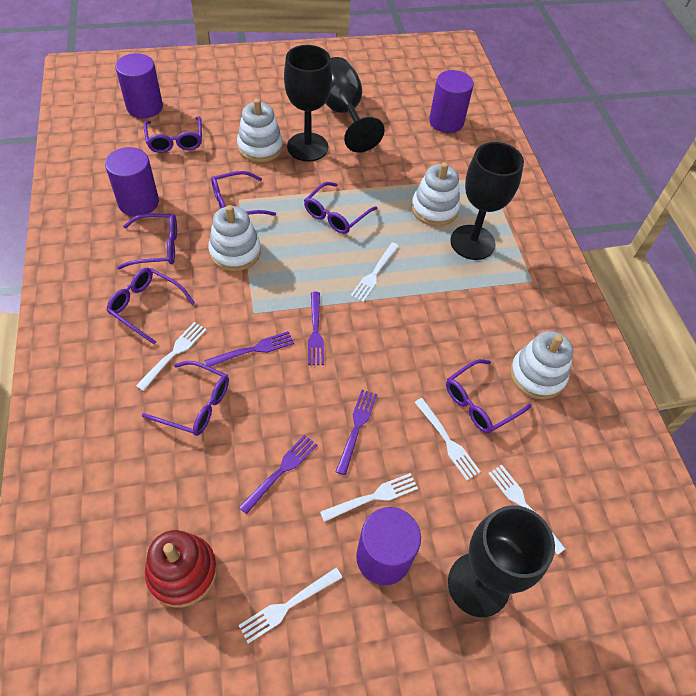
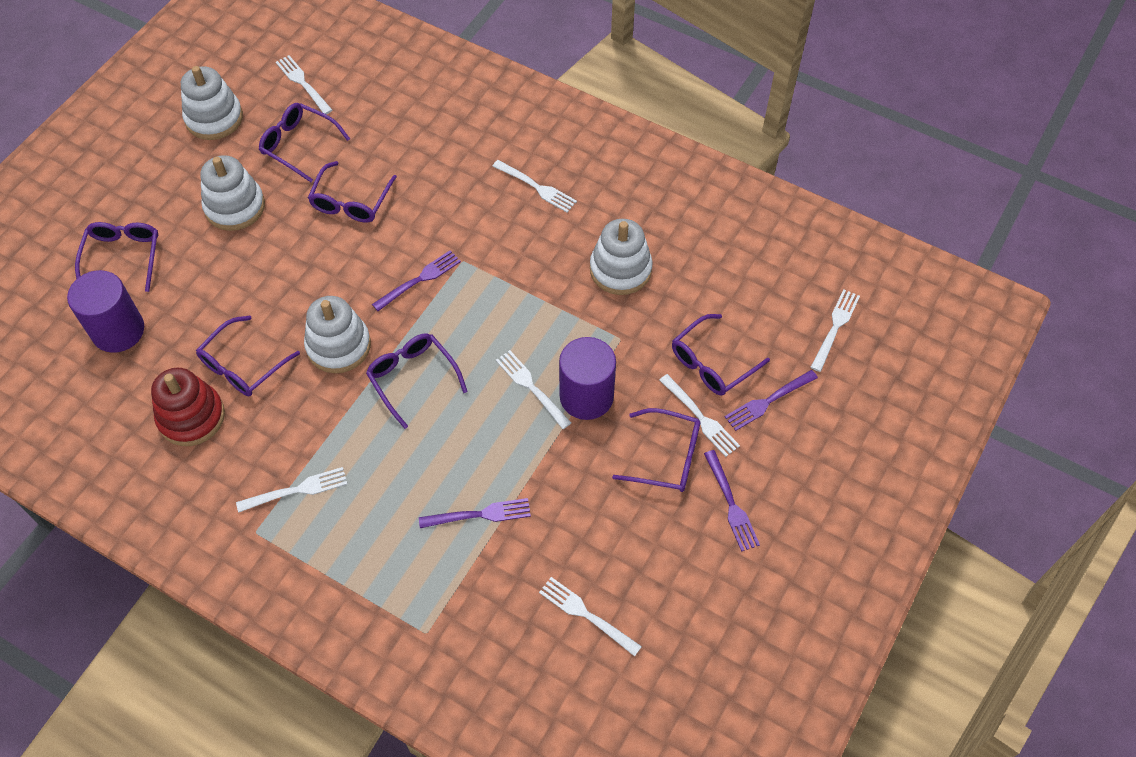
black goblet: [284,45,332,162] [325,57,385,152] [448,505,555,617] [450,142,524,260] = 4 -> none = 0
purple cylinder: [105,147,159,216] [115,53,163,118] [356,507,421,585] [429,70,474,133] = 4 -> [67,270,144,353] [559,337,616,420] = 2
white fork: [136,322,207,391] [238,568,342,644] [320,473,418,522] [351,242,399,302] [414,398,481,480] [488,465,566,555] = 6 -> [236,467,347,513] [276,55,332,114] [492,160,577,213] [496,350,571,429] [539,577,642,657] [659,374,740,457] [810,289,860,372] = 7

